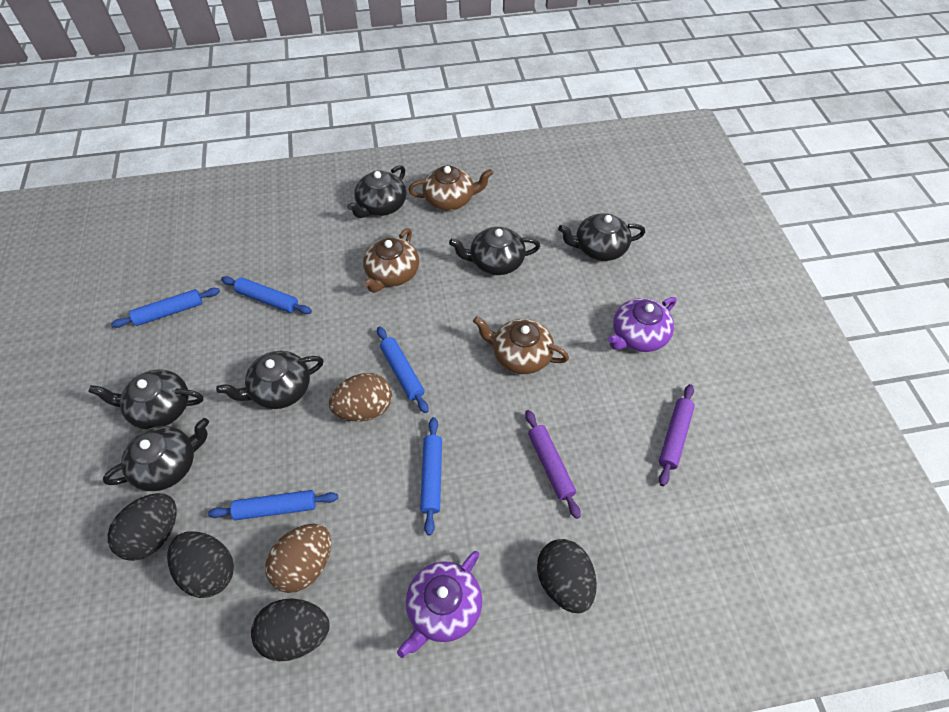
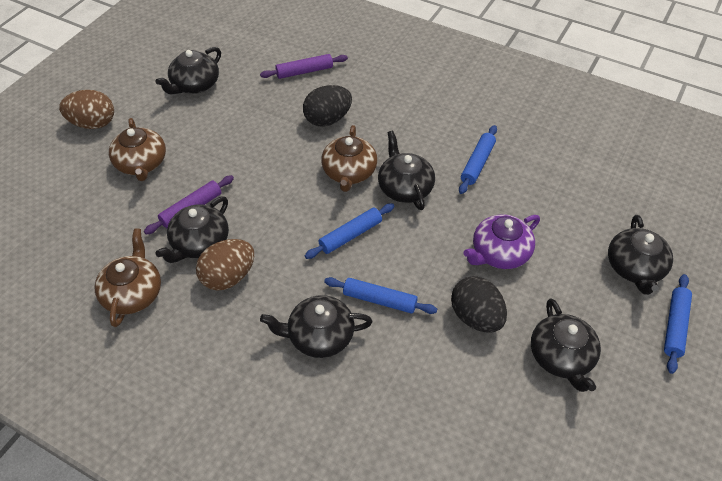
black egg: [107,493,177,561] [167,531,234,598] [251,598,330,661] [537,539,597,613] = 4 -> [303,85,352,127] [451,276,507,332] = 2
blue rolling pin: [111,288,220,328] [208,490,338,520] [221,276,312,314] [377,326,429,413] [420,417,442,536] = 5 -> [305,203,395,259] [324,277,437,314] [459,125,497,194] [664,274,692,374] = 4
purple teapot: [397,551,482,658] [608,297,677,352] = 2 -> [463,214,540,269] = 1

